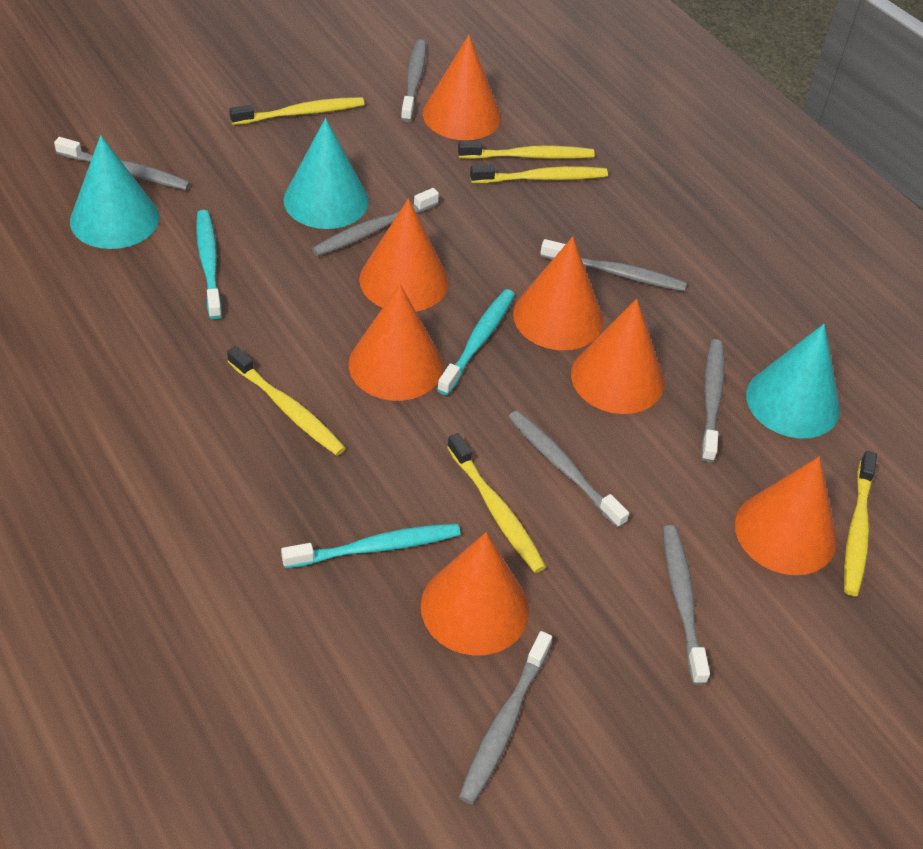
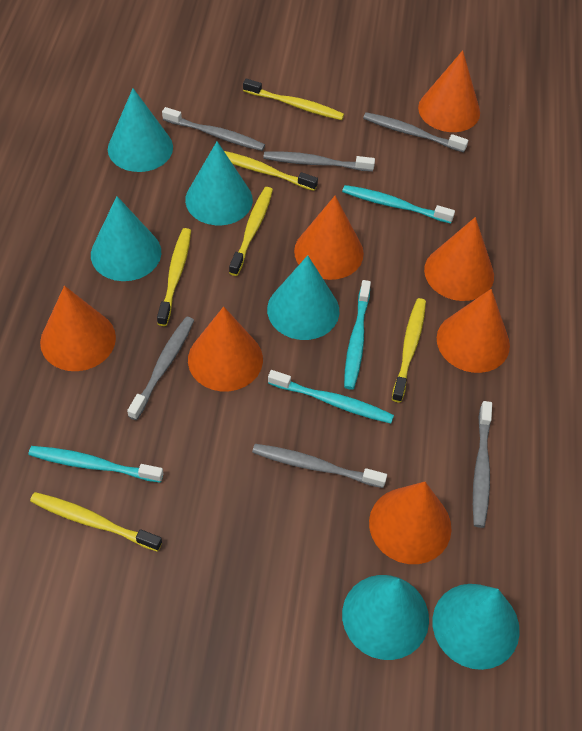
grey toothbrush: [54,137,191,190] [312,188,439,256] [401,39,426,122] [459,631,552,804] [508,410,629,528] [540,239,687,291] [663,525,710,685] [701,339,724,463] = 8 -> [127,317,194,420] [162,107,265,151] [252,444,387,488] [263,151,375,172] [363,112,468,152] [473,401,492,528] = 6
turquoise cone: [70,135,159,249] [283,118,369,229] [746,324,840,438] = 3 -> [91,196,161,281] [108,88,173,172] [185,141,253,225] [267,255,339,340] [342,575,429,660] [433,584,520,670] = 6
turquoise toothbrush: [196,210,222,319] [281,523,460,568] [437,289,515,395] = 3 -> [28,446,163,483] [268,370,394,424] [342,185,455,224] [344,280,371,390] = 4

